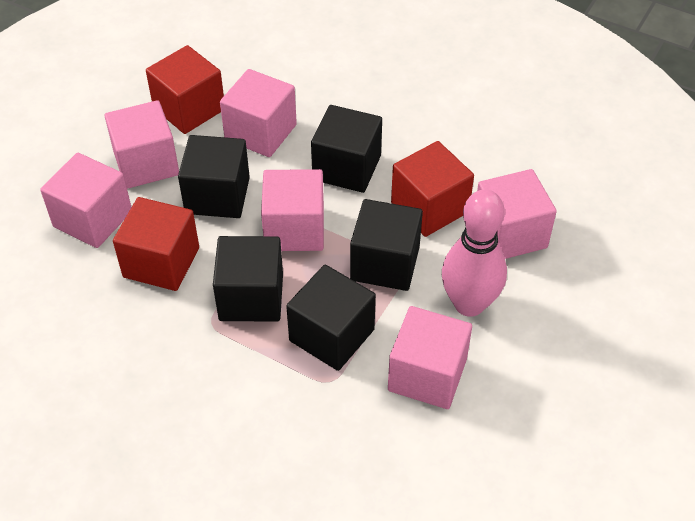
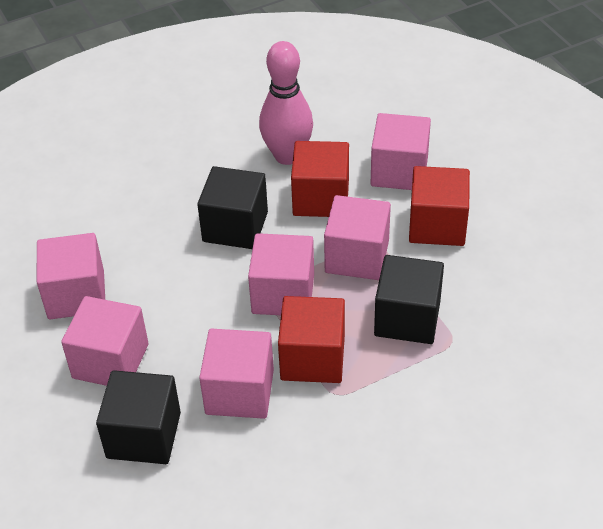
black cube: [178,135,250,218] [213,236,283,322] [286,265,376,371] [311,105,382,193] [350,199,423,291] = 5 -> [96,370,181,464] [197,166,268,249] [374,255,444,344] = 3

